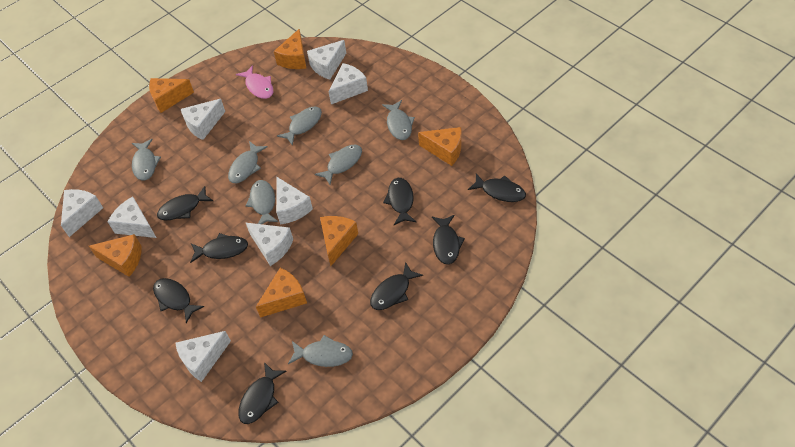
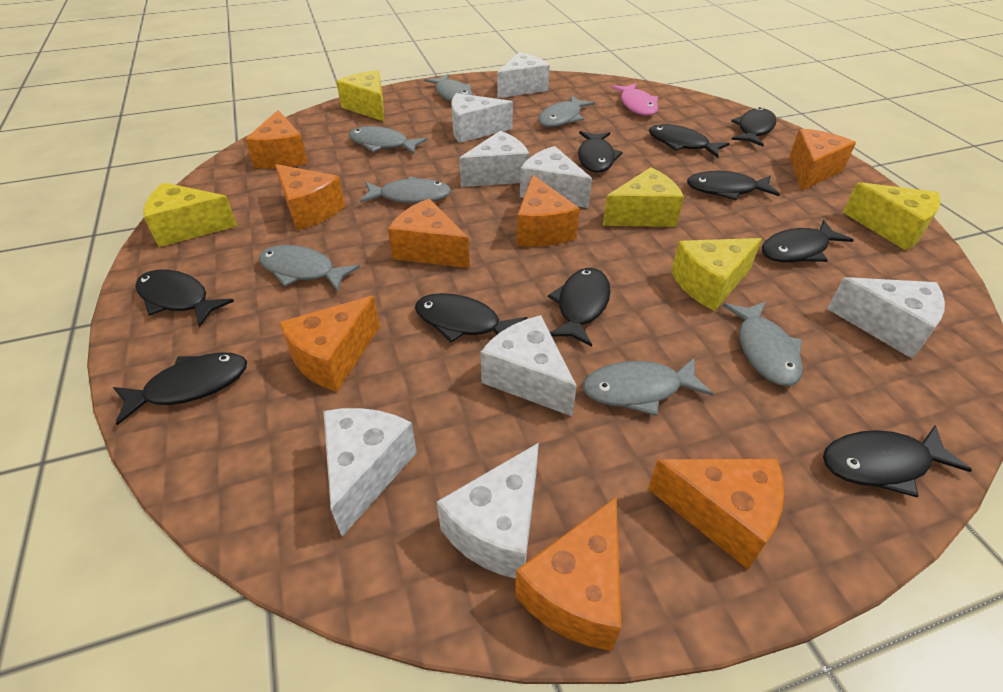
black fish: [153,278,204,323] [157,186,213,220] [190,233,248,263] [238,362,287,424] [370,262,423,310] [383,178,416,225] [432,215,465,265] [468,173,526,202] = 8 -> [113,352,247,425] [135,270,234,327] [415,293,528,342] [548,268,611,347] [578,131,623,172] [649,124,730,158] [687,171,780,201] [731,107,777,147] [762,220,854,262] [823,425,972,497] = 10
orange cheese: [89,234,141,277] [149,78,194,113] [256,268,307,318] [274,29,306,69] [320,216,358,266] [418,127,462,166] = 6 -> [245,110,308,169] [275,164,345,230] [279,296,380,392] [388,199,470,268] [515,497,621,651] [517,175,580,247] [648,459,784,569] [789,128,856,191] = 8
yellow cheese: none = 0 -> [143,182,237,247] [336,70,384,121] [603,167,684,227] [671,238,762,311] [843,182,940,251] = 5

